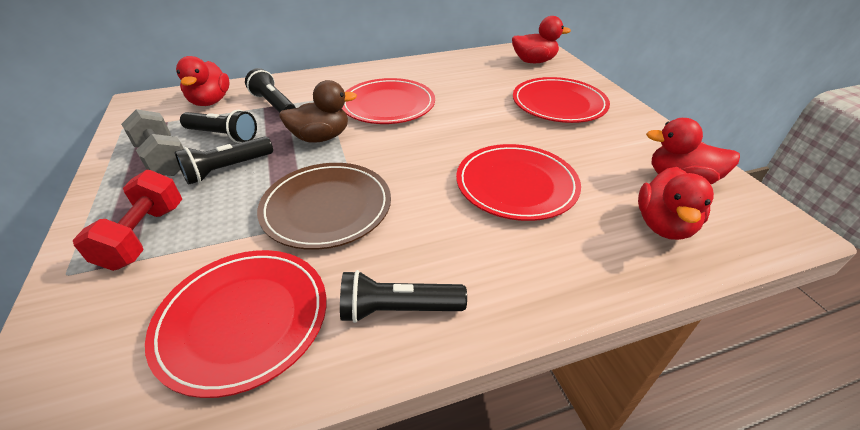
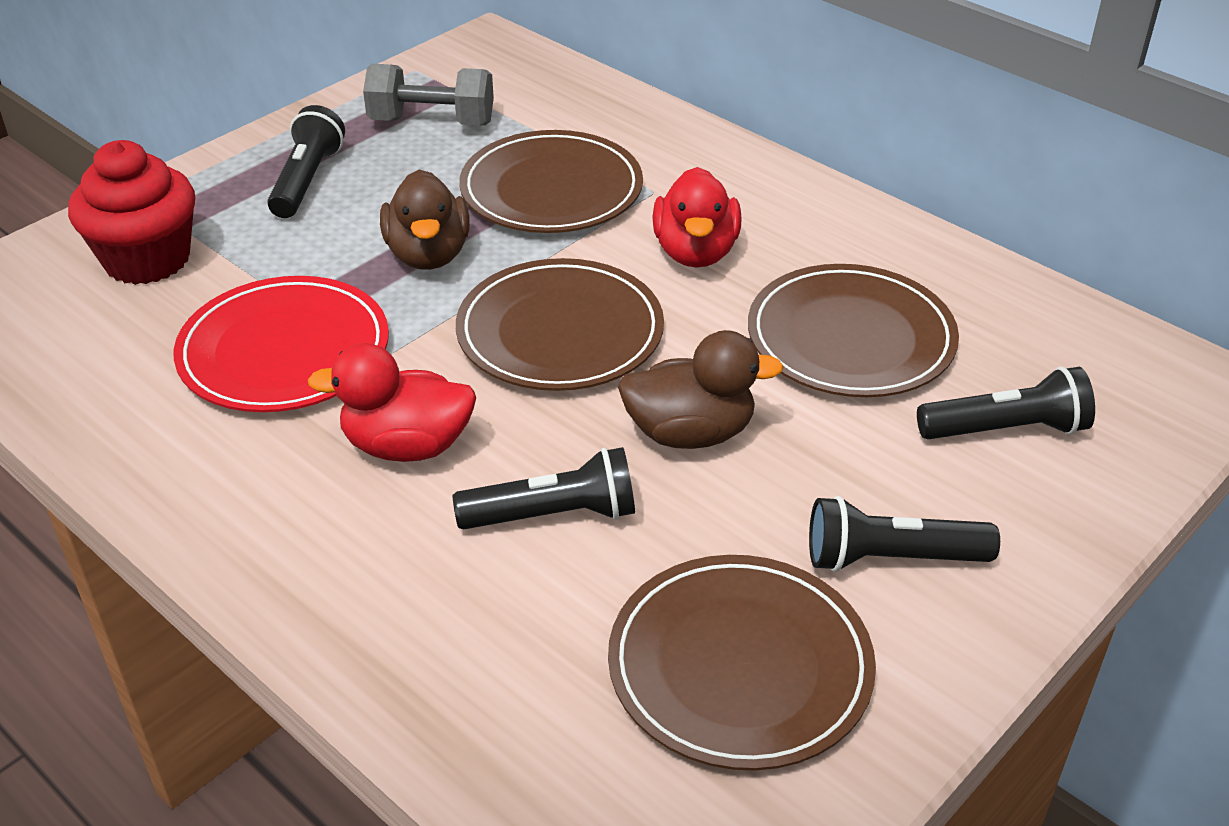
brown duck: [279,80,357,143] = 1 -> [380,170,470,270] [618,330,784,449] = 2
brown plate: [257,163,391,250] = 1 -> [456,258,664,391] [459,130,643,233] [608,555,876,771] [748,264,959,397] = 4
red cupcake: none = 0 -> [68,140,195,285] = 1
red duck: [176,56,230,106] [512,16,571,63] [638,167,714,240] [646,118,740,184] = 4 -> [308,343,476,462] [652,167,742,267] = 2
red dumbbell: [73,170,182,271] = 1 -> none = 0
red plate: [145,250,326,398] [341,78,435,124] [456,144,581,221] [513,77,610,123] = 4 -> [174,276,389,412] = 1

